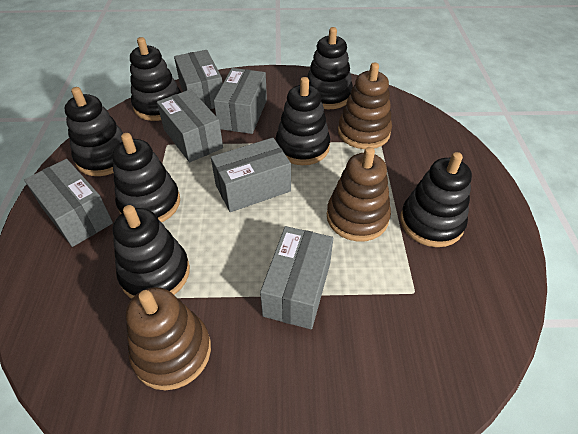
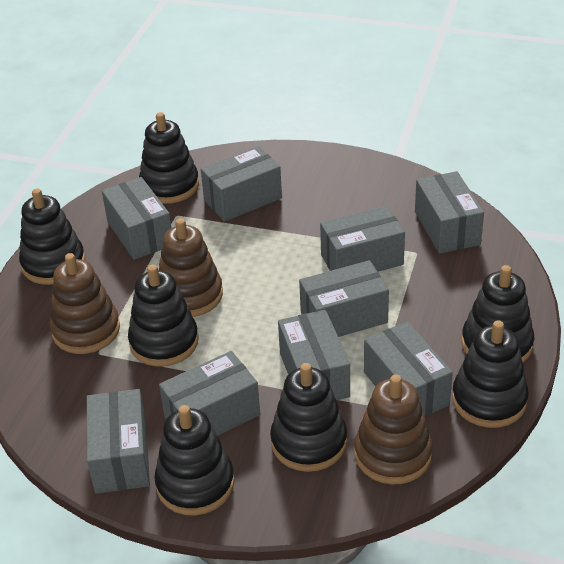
grey box: [24,159,113,247] [157,89,223,162] [174,50,223,109] [211,138,291,212] [214,68,267,134] [260,226,333,329] = 6 -> [87,389,150,494] [102,177,171,260] [159,351,260,436] [201,146,282,222] [278,310,350,400] [299,260,389,337] [320,206,405,272] [364,321,453,416] [415,171,484,254] = 9

